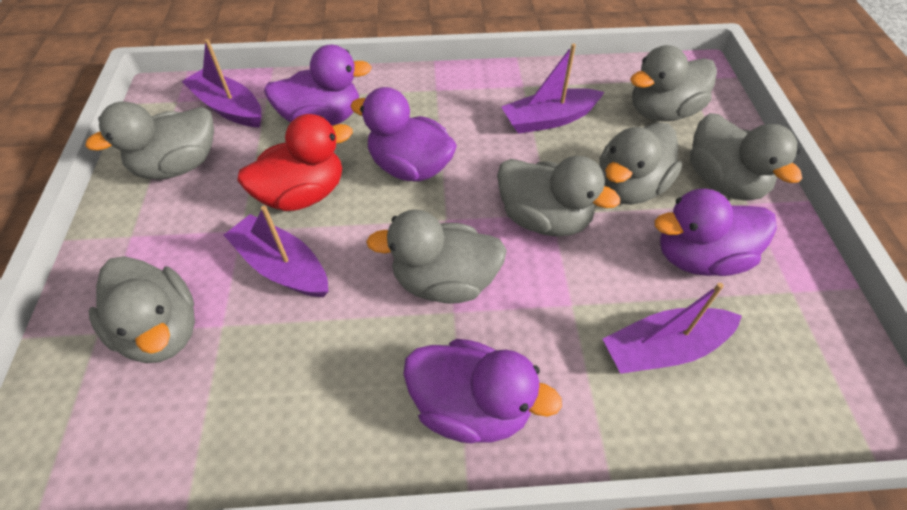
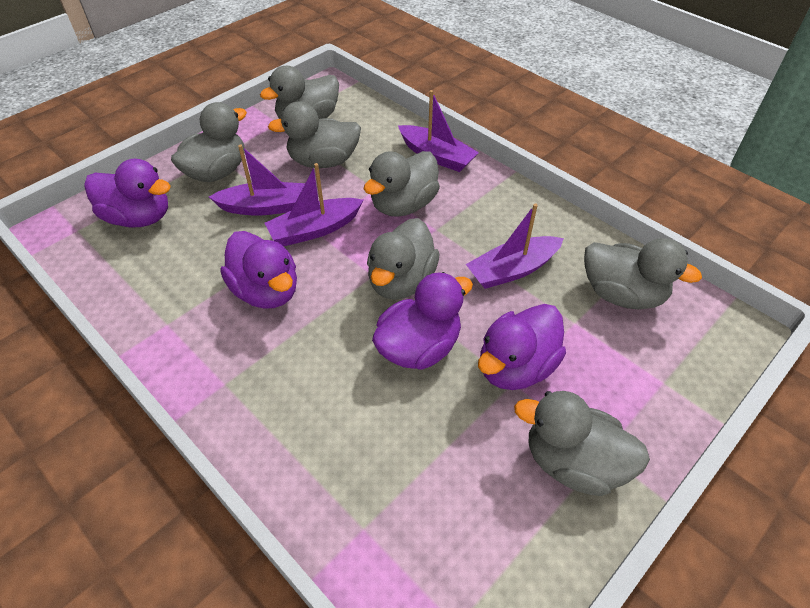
red duck: [237,114,353,211] = 1 -> none = 0

